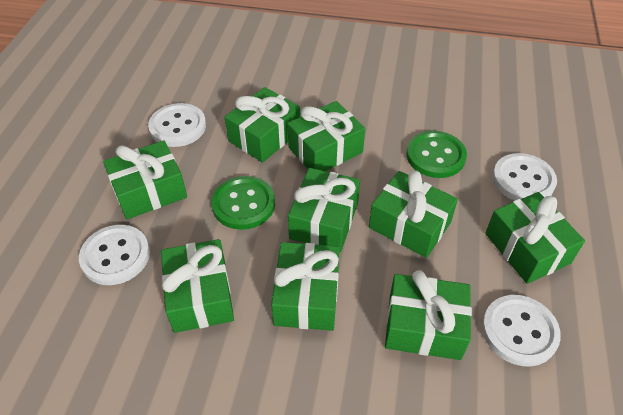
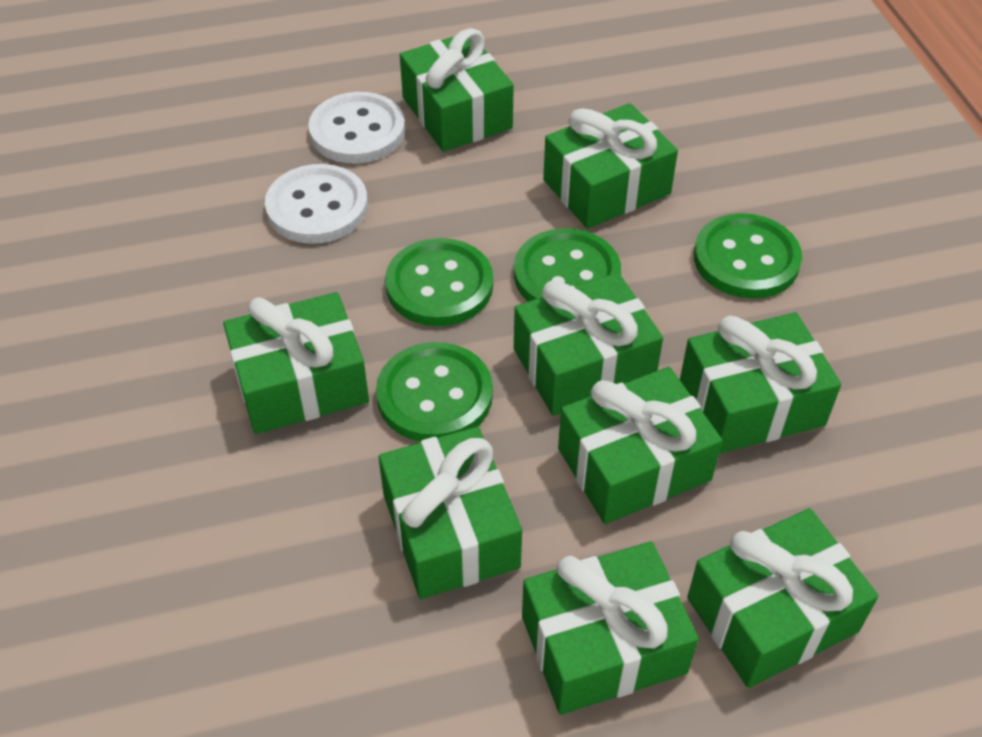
green button: [211,176,275,230] [406,131,467,178] = 2 -> [376,342,493,442] [385,238,493,326] [514,228,621,302] [694,213,802,299] = 4
white button: [79,225,150,285] [148,103,206,147] [482,295,561,366] [493,153,557,201] = 4 -> [265,164,368,244] [308,92,405,163] = 2

